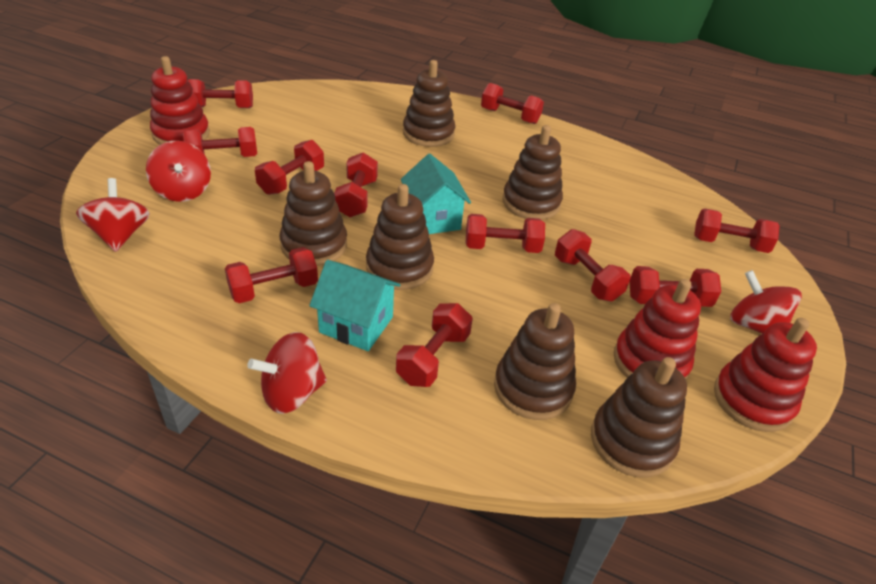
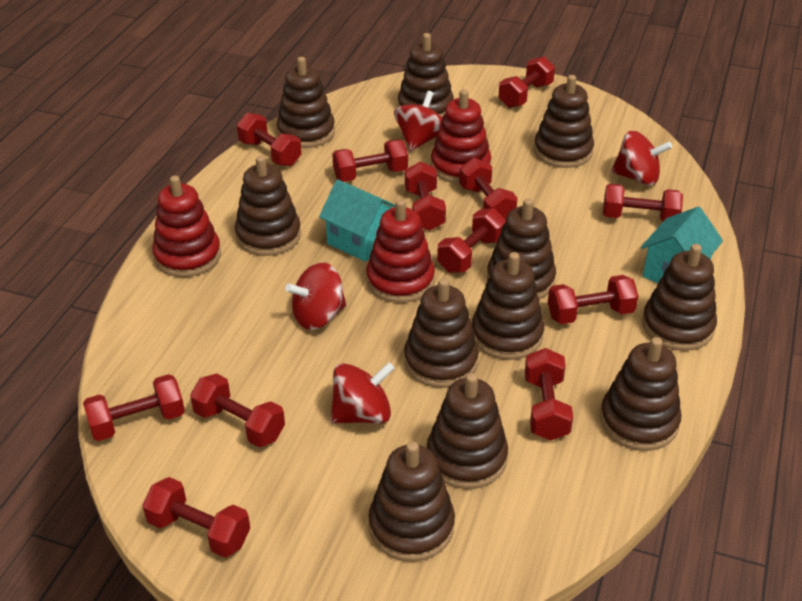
brown stacking toy: [280,161,347,266] [366,184,434,290] [403,60,455,147] [494,303,576,420] [503,125,563,220] [591,357,687,477] = 6 -> [235,156,301,256] [277,57,335,148] [368,441,455,562] [398,33,454,118] [404,278,479,388] [427,373,508,489] [472,252,544,360] [487,198,556,299] [534,75,594,168] [600,337,681,451] [642,244,717,351] = 11
red dumbbell: [183,127,257,157] [187,79,253,108] [225,247,318,303] [255,140,324,195] [334,153,378,217] [396,303,473,387] [466,214,545,253] [481,83,544,124] [555,229,630,302] [629,266,721,307] [694,208,780,253] = 11 -> [83,374,185,441] [142,477,250,558] [190,373,285,447] [237,113,302,166] [332,139,408,182] [405,161,446,231] [437,208,506,273] [459,158,518,220] [498,56,555,108] [525,348,573,441] [548,275,638,324] [603,184,683,221] = 12

